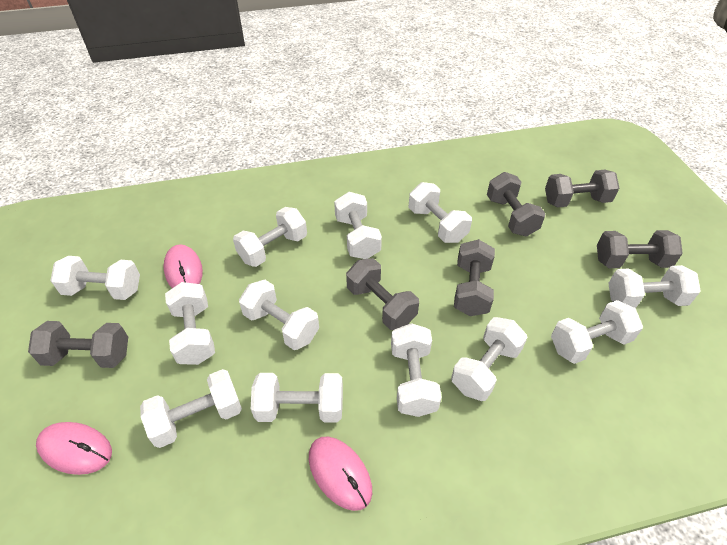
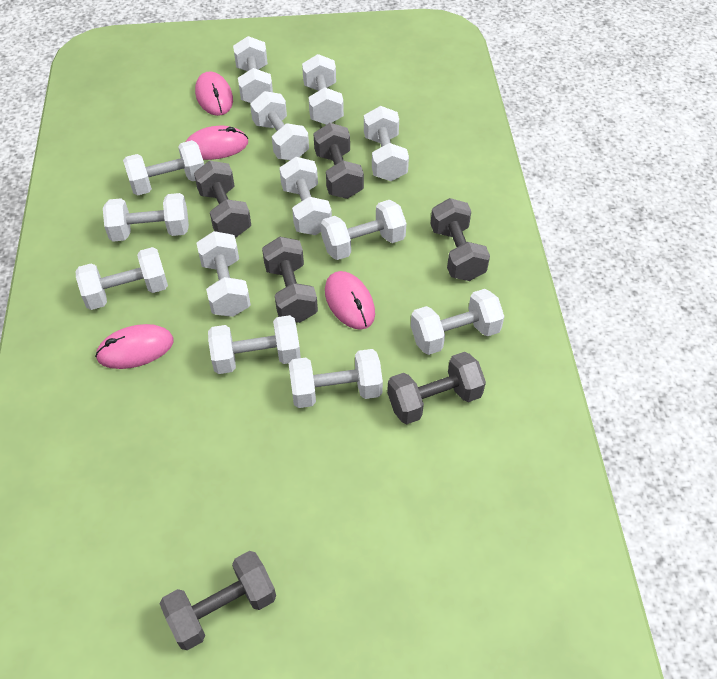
pink mouse: [36,422,112,475] [163,244,203,288] [309,437,372,511] = 3 -> [95,324,173,369] [186,126,248,160] [195,71,233,116] [325,271,375,330] = 4
white dumbbell: [50,256,140,300] [140,369,242,448] [165,282,215,365] [233,207,307,267] [239,280,319,350] [251,373,343,422] [334,192,382,259] [391,323,442,417] [409,182,472,243] [451,317,528,401] [551,300,643,364] [608,265,701,308] = 12 -> [76,247,168,310] [103,193,189,242] [123,140,204,196] [197,231,251,317] [208,315,301,374] [233,36,273,103] [250,91,309,160] [279,157,332,235] [288,349,383,408] [302,54,344,125] [321,200,407,260] [364,106,409,181] [411,289,504,355] = 13

